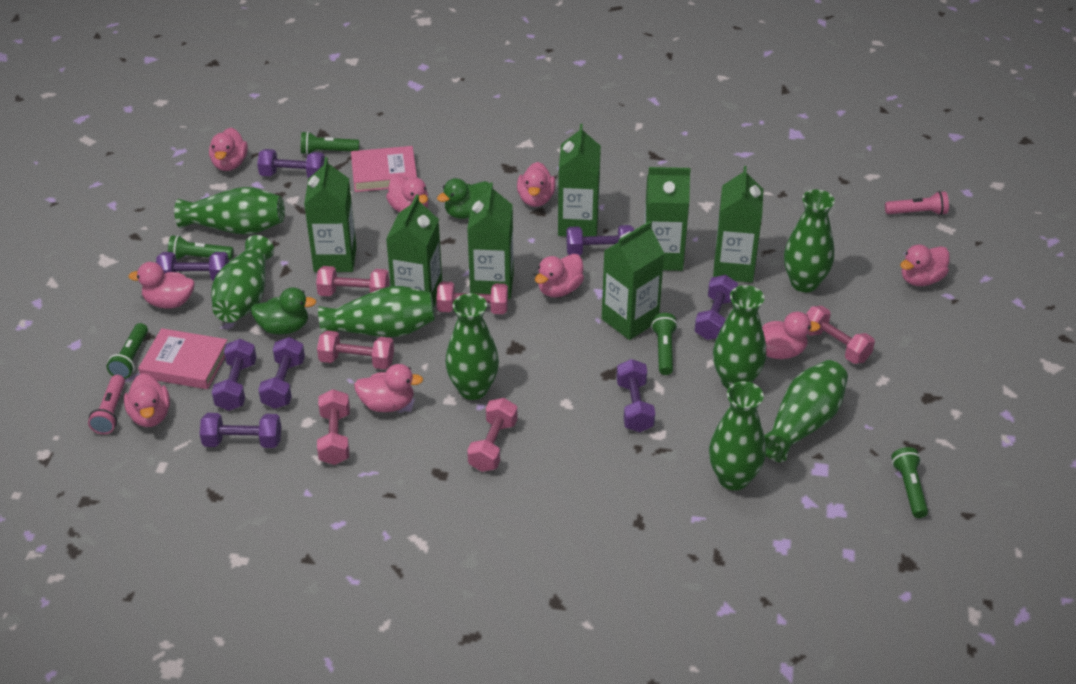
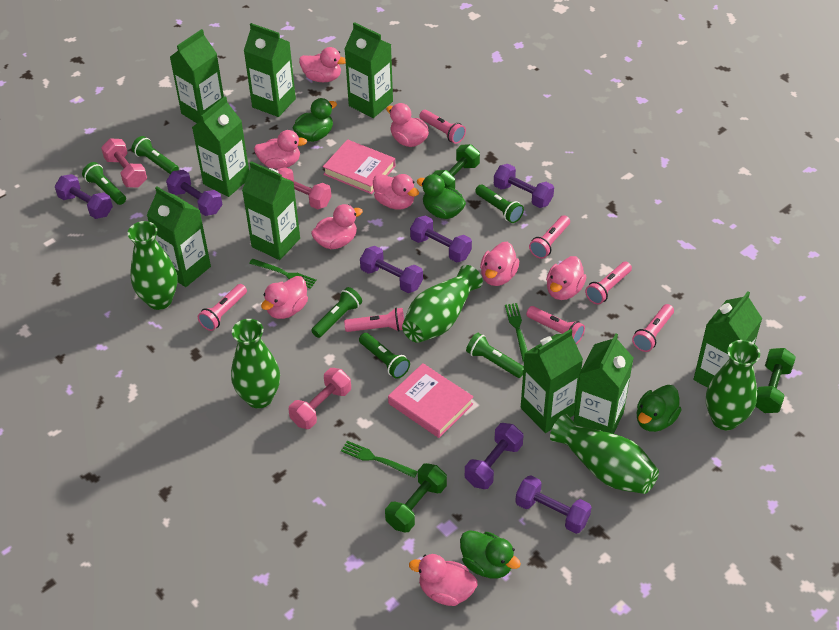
green carton: [304,157,356,272] [386,195,442,306] [467,182,514,299] [558,124,601,237] [602,221,665,340] [644,167,691,271] [713,166,763,283] = 7 -> [147,187,211,287] [170,29,224,123] [192,96,249,197] [242,161,300,260] [244,23,296,117] [345,22,393,118] [521,329,583,433] [573,333,634,434] [693,291,762,388] = 9
green duck: [251,287,316,335] [437,178,490,219] = 2 -> [293,98,337,142] [416,174,466,219] [460,530,521,579] [637,385,682,432] = 4
green dumbbell: none = 0 -> [385,463,447,533] [433,144,480,189] [755,348,796,413] = 3
green flashlight: [107,323,148,379] [168,235,234,260] [301,131,359,155] [651,313,678,375] [891,447,928,518] = 5 -> [82,162,126,205] [132,136,179,174] [311,287,362,338] [359,333,410,379] [466,333,524,378] [475,185,524,223] = 6
green fork: none = 0 -> [249,259,317,289] [341,441,418,478] [505,303,528,362] = 3
green vase: [174,187,285,235] [211,235,274,323] [318,286,435,337] [445,293,499,400] [709,381,766,490] [713,285,766,389] [764,360,848,462] [784,189,834,292] = 8 -> [128,221,177,310] [231,319,280,409] [402,265,483,343] [550,414,659,494] [706,340,760,430] = 5
pink dumbbell: [316,266,389,296] [317,330,394,369] [317,389,350,465] [436,281,508,314] [467,398,518,472] [806,306,875,364] = 6 -> [101,138,147,187] [276,167,331,209] [288,368,351,429] = 3
pink flashlight: [88,375,125,434] [885,191,949,215] = 2 -> [198,284,247,331] [344,308,404,332] [419,110,466,144] [526,306,585,344] [529,215,570,259] [585,262,632,305] [632,304,674,352] = 7
purple dumbbell: [156,252,229,281] [200,413,281,448] [212,339,257,411] [257,149,325,178] [258,337,305,409] [566,225,634,255] [616,359,655,432] [695,275,738,340] = 8 -> [55,174,113,219] [166,170,223,216] [360,246,423,293] [410,216,472,262] [465,423,523,489] [494,164,554,208] [515,475,592,534] = 7

